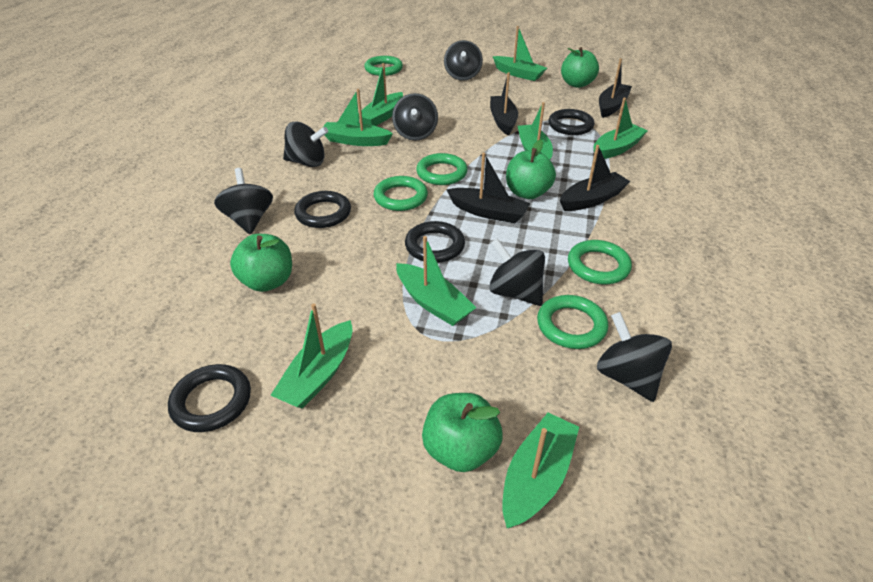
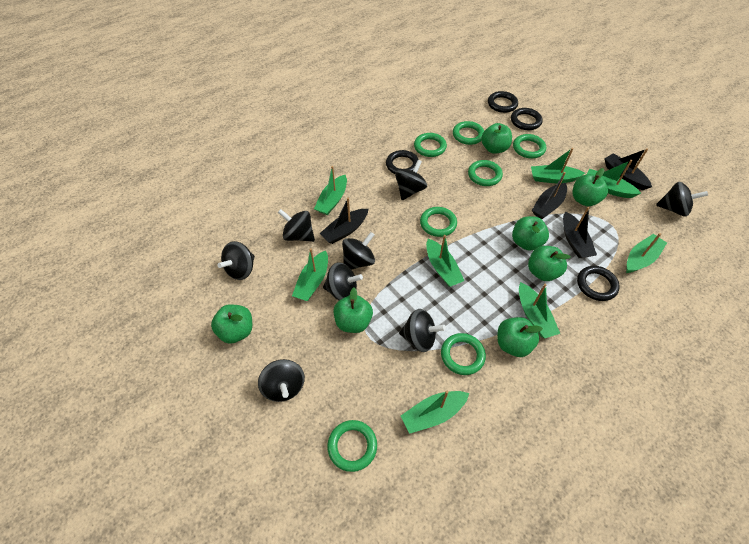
black spinning top: [214,168,273,235] [283,122,328,167] [392,93,438,141] [444,40,483,81] [489,238,545,306] [597,312,672,402] = 6 -> [217,241,255,280] [258,359,305,402] [278,209,315,242] [323,262,363,300] [342,232,375,270] [395,160,427,200] [399,309,446,352] [656,182,708,217] = 8
green apple: [230,234,292,292] [422,393,502,472] [506,139,556,199] [561,47,599,88] = 4 -> [211,304,252,344] [334,287,373,333] [481,123,512,154] [498,317,543,357] [512,216,549,251] [528,246,571,281] [573,168,608,206] = 7
green ring: [364,56,403,76] [374,176,428,211] [416,153,468,185] [537,295,608,349] [568,240,632,284] = 5 -> [327,420,377,472] [414,133,447,157] [420,207,457,237] [441,333,486,375] [453,121,484,145] [468,160,503,186] [513,134,546,158] = 7

